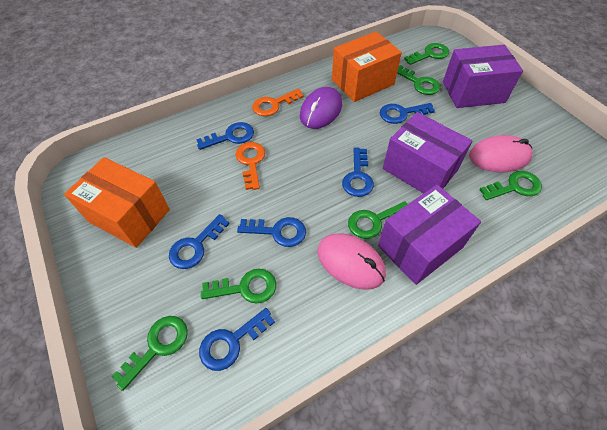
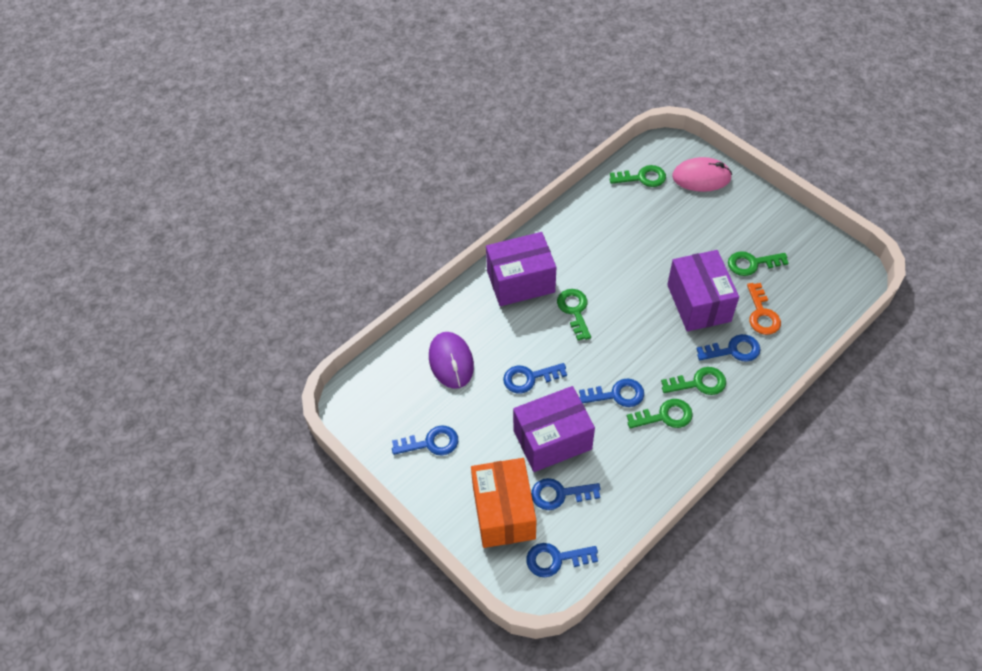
green key: [112,316,188,391] [201,269,276,304] [348,201,408,239] [397,65,440,95] [404,43,449,65] [479,171,542,200] = 6 -> [557,289,591,340] [610,165,666,187] [627,399,693,428] [661,367,726,395] [728,251,788,276] = 5
orange box: [64,157,170,248] [332,32,402,102] = 2 -> [471,458,536,548] = 1
orange key: [236,142,265,190] [252,89,304,116] = 2 -> [747,283,781,335] = 1
pink mouse: [317,233,386,290] [469,135,533,172] = 2 -> [672,157,732,192] = 1

